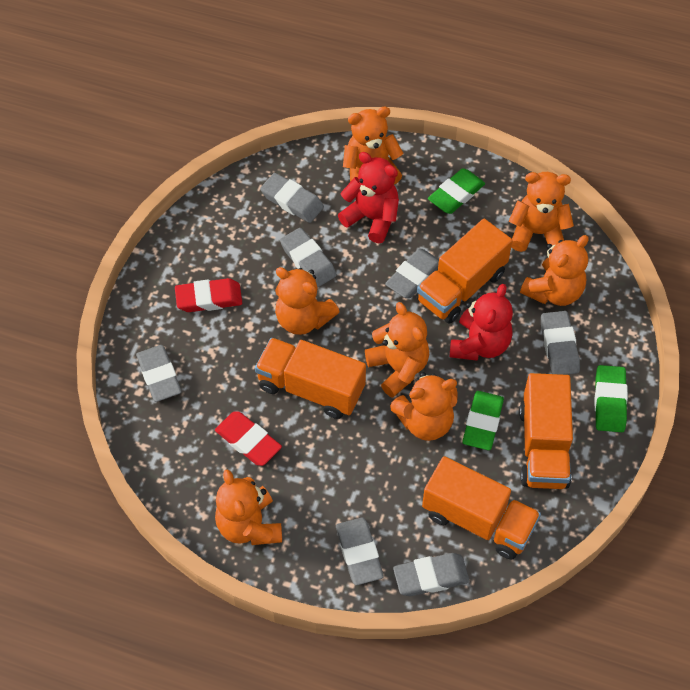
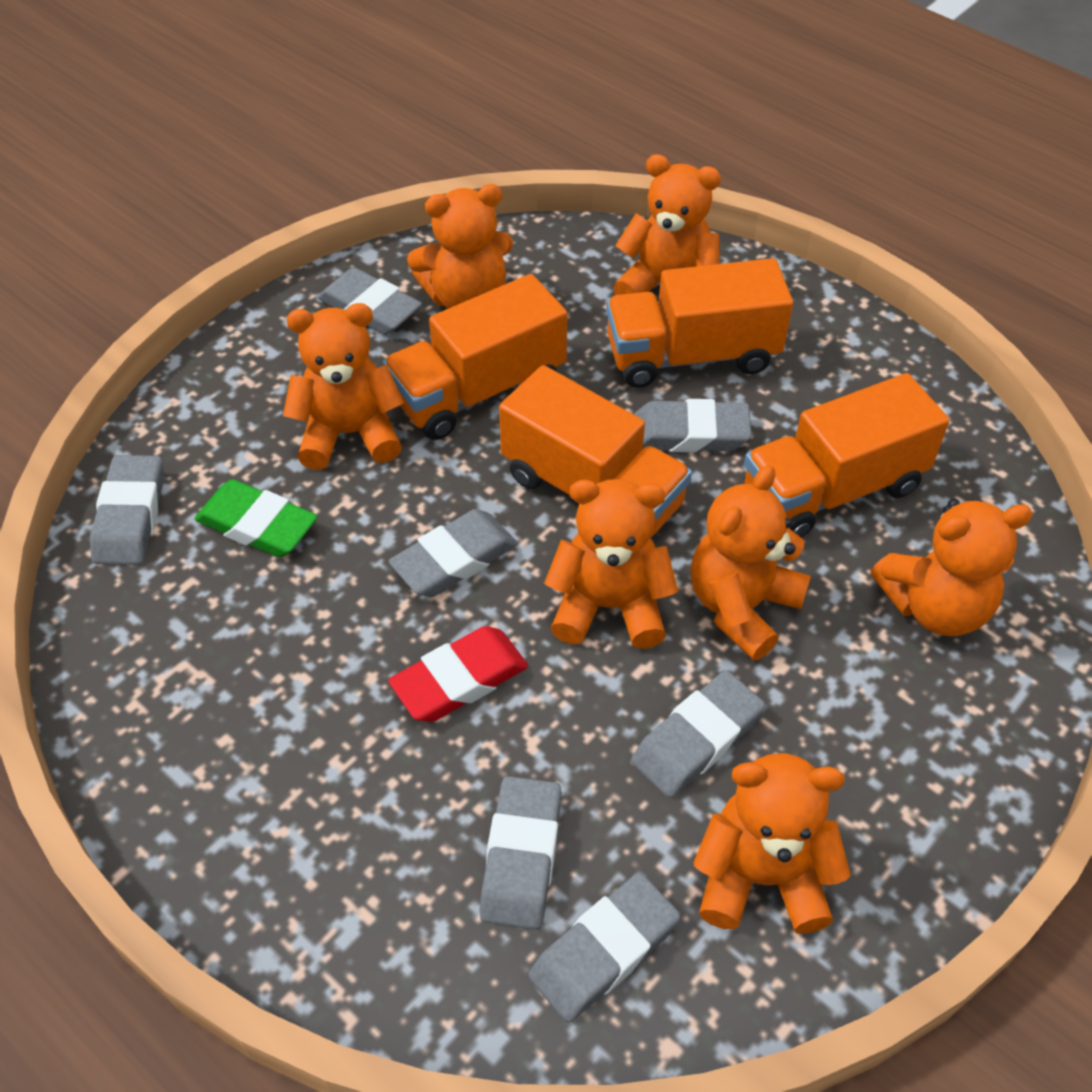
green eraser: [428,168,485,214] [462,391,504,450] [595,365,628,432] = 3 -> [195,479,318,557] = 1
red eraser: [175,278,242,312] [215,412,282,466] = 2 -> [388,626,528,722] = 1
red teddy bear: [338,152,399,243] [449,284,513,361] = 2 -> none = 0

